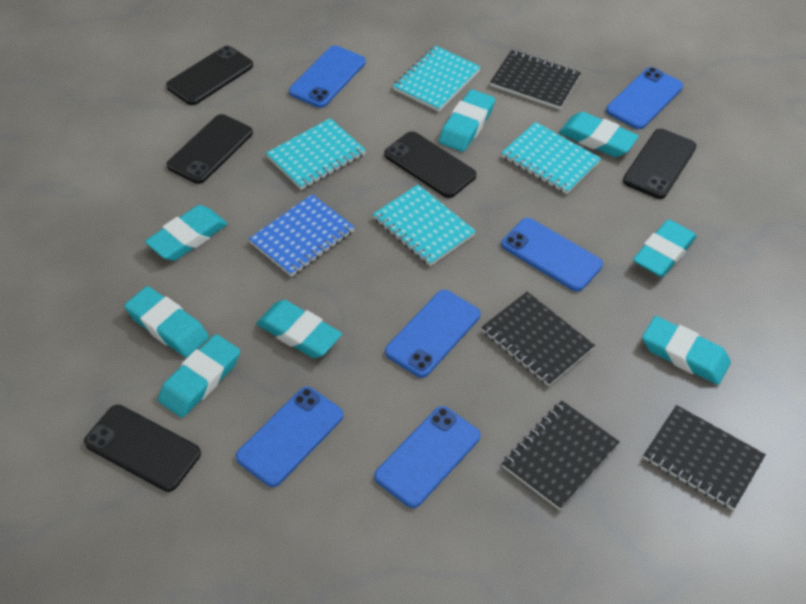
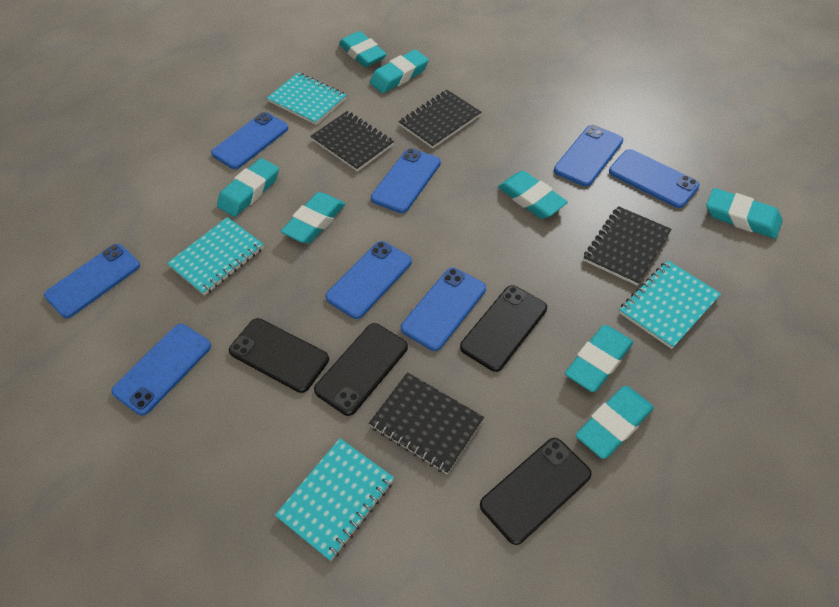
black phone: [84,405,201,492] [166,46,253,105] [167,114,253,184] [384,131,476,198] [623,128,697,199] = 5 -> [229,318,329,393] [314,323,408,416] [460,285,547,372] [480,438,592,545] = 4
blue notebook: [249,194,354,277] = 1 -> none = 0
blue phone: [236,387,343,487] [289,45,366,108] [374,406,480,508] [385,290,480,378] [501,218,603,291] [606,67,683,129] = 6 -> [44,244,140,318] [111,324,211,415] [211,112,288,169] [325,241,412,319] [371,148,441,213] [401,268,486,351] [554,125,623,187] [609,149,700,208] = 8

